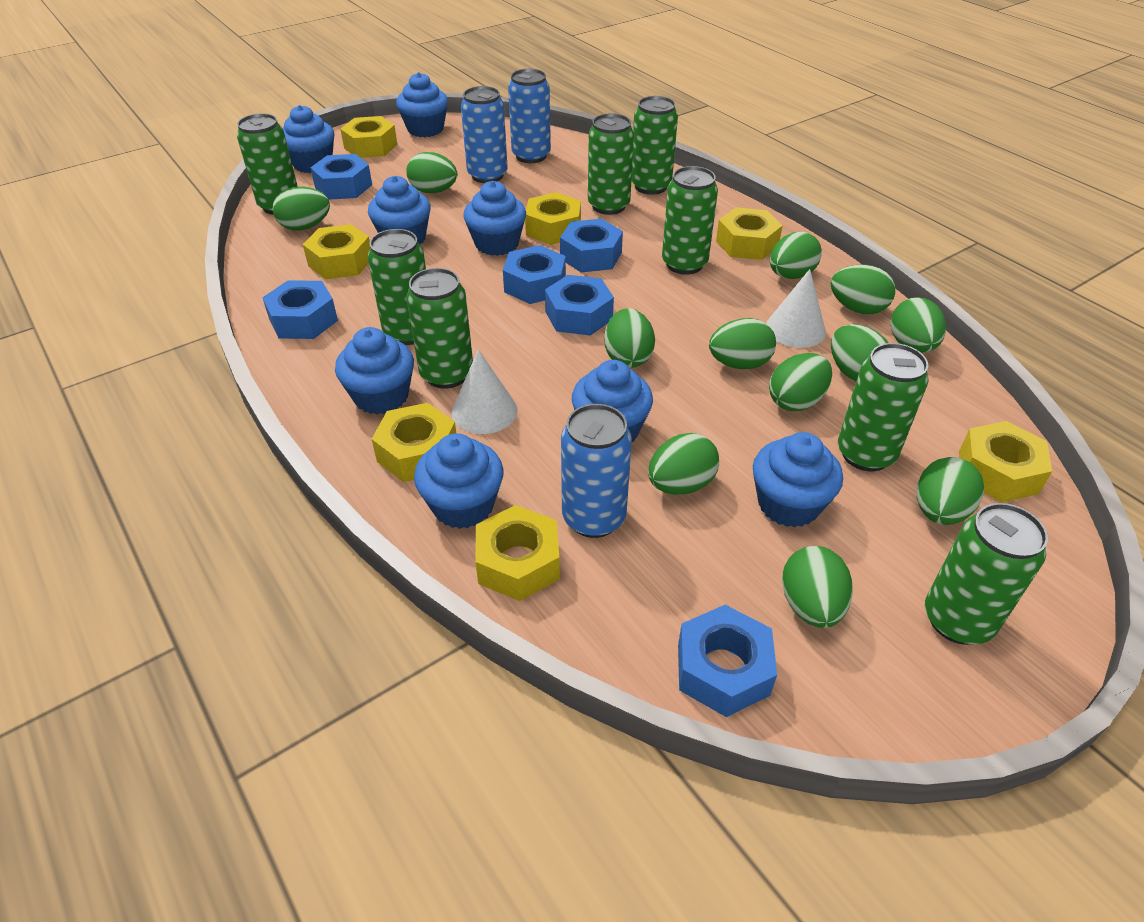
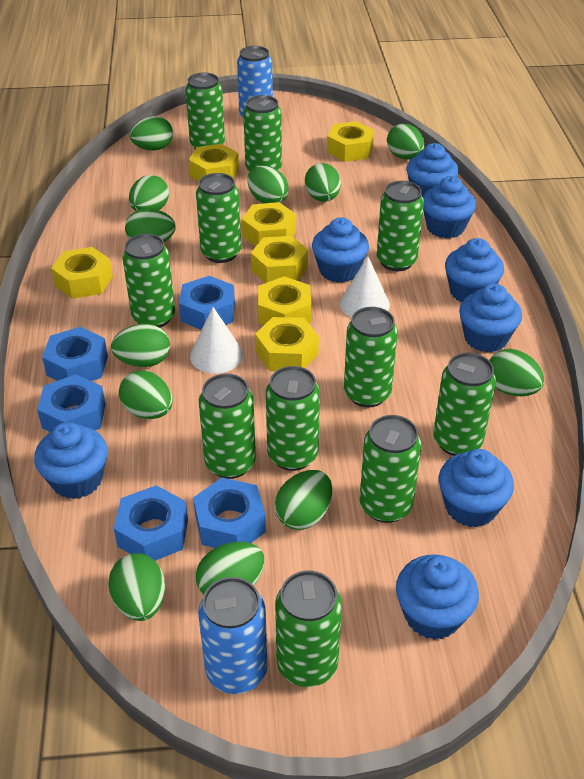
blue can: [461,86,508,183] [508,69,551,163] [561,404,632,538] = 3 -> [198,577,268,694] [237,46,273,119] = 2
blue nut: [262,280,338,339] [310,154,372,200] [503,245,566,304] [545,275,614,336] [560,219,623,273] [678,605,777,717] = 6 -> [37,374,106,432] [42,327,108,381] [114,485,188,561] [179,276,235,330] [193,477,266,548] = 5
green can: [237,113,298,215] [368,229,426,345] [406,268,473,389] [588,113,634,215] [631,96,678,195] [662,166,718,275] [838,343,929,472] [925,503,1048,645] = 8 -> [122,234,175,328] [185,73,225,149] [196,173,241,263] [199,373,256,479] [243,95,282,171] [266,366,320,471] [275,570,342,687] [344,307,398,407] [360,415,421,523] [377,181,424,271] [433,353,496,456] = 11

